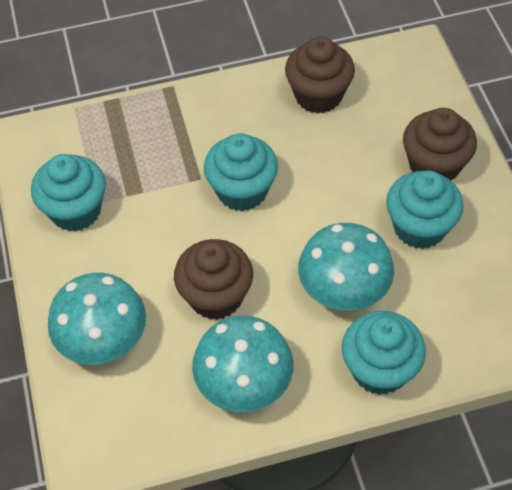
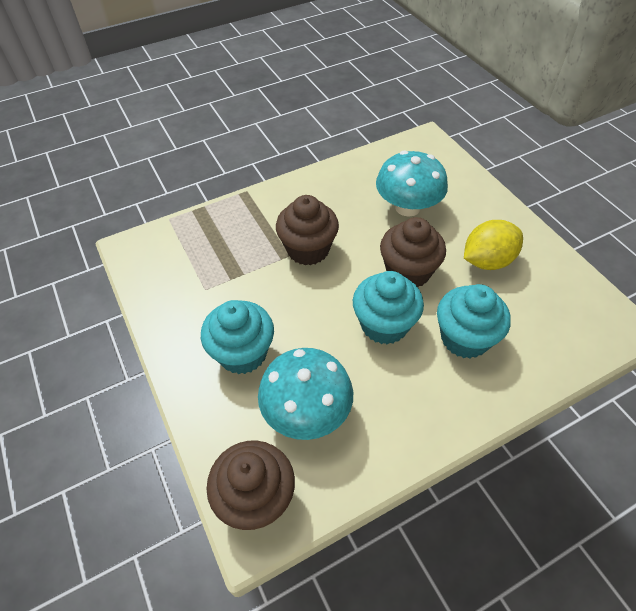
turquoise cupcake: [31,154,106,232] [204,133,278,211] [342,311,426,395] [386,170,463,249] = 4 -> [201,300,274,374] [353,271,424,344] [437,284,511,359] = 3
turquoise mushroom: [48,273,146,365] [192,316,293,412] [298,223,394,311] = 3 -> [258,348,353,440] [376,151,448,217] = 2
yellow lemon: none = 0 -> [464,220,523,270] = 1

